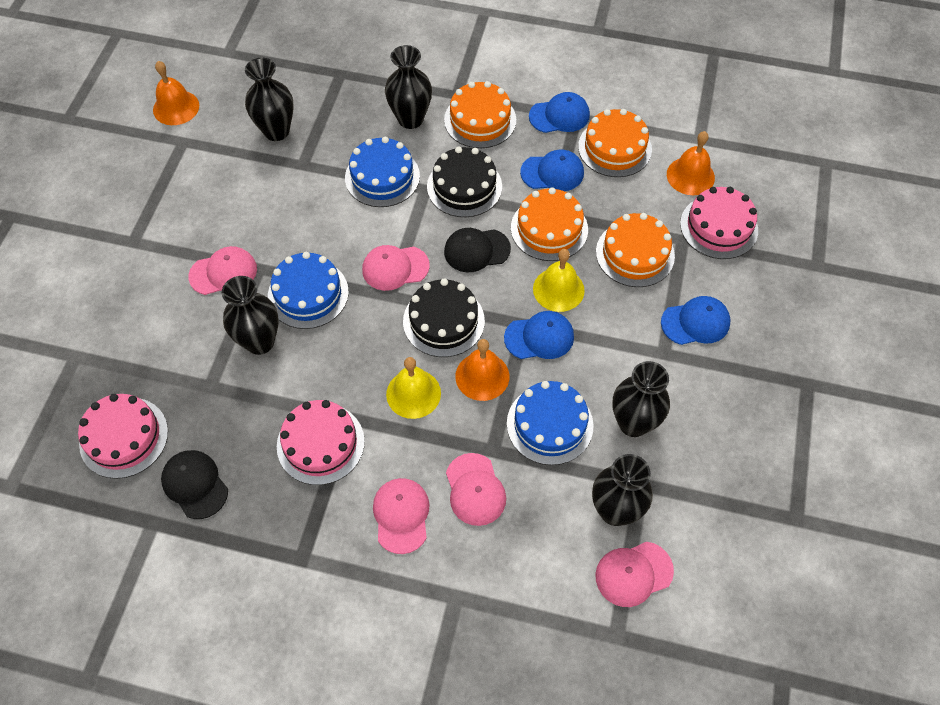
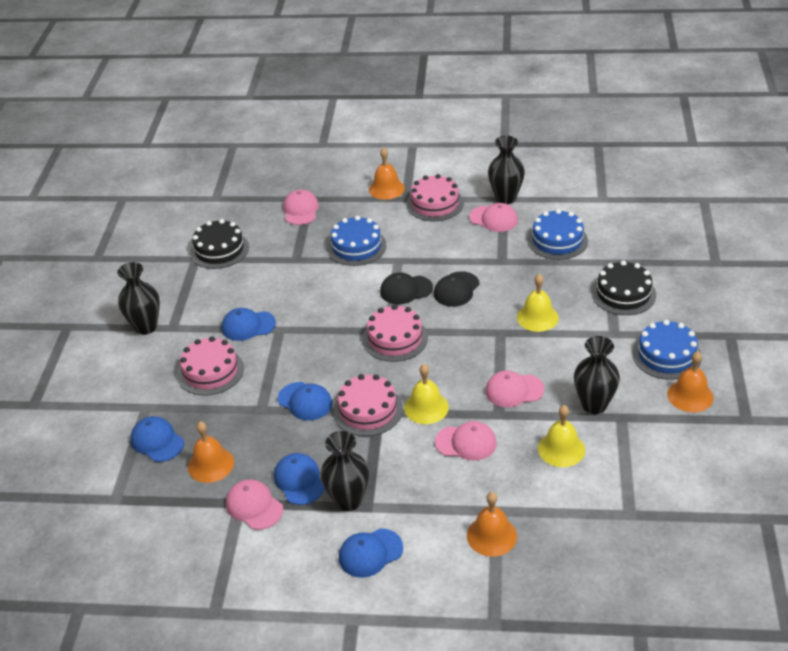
black vase: [222,276,279,355] [245,58,294,141] [385,45,432,129] [592,454,653,526] [612,361,670,437] = 5 -> [117,262,160,335] [321,431,369,511] [488,136,525,204] [574,336,620,414] = 4
blue cap: [504,311,574,359] [520,149,584,191] [529,92,590,133] [661,296,731,345] = 4 -> [131,416,184,462] [221,308,276,341] [274,453,325,505] [278,382,332,421] [339,528,403,578] = 5
orange bell: [153,61,199,125] [455,339,509,401] [667,131,715,195] = 3 -> [188,421,234,483] [369,147,405,200] [467,492,517,557] [667,351,714,412] = 4
orange cake: [444,81,516,148] [511,187,588,261] [578,109,652,177] [596,213,675,287] = 4 -> none = 0
pink cake: [78,394,168,479] [277,400,365,485] [680,187,758,259] = 3 -> [177,336,244,396] [333,374,403,436] [363,304,428,362] [407,174,464,221] = 4
yellow bell: [386,357,441,419] [533,249,585,312] = 2 -> [404,364,449,424] [517,274,559,332] [538,405,585,467] = 3

